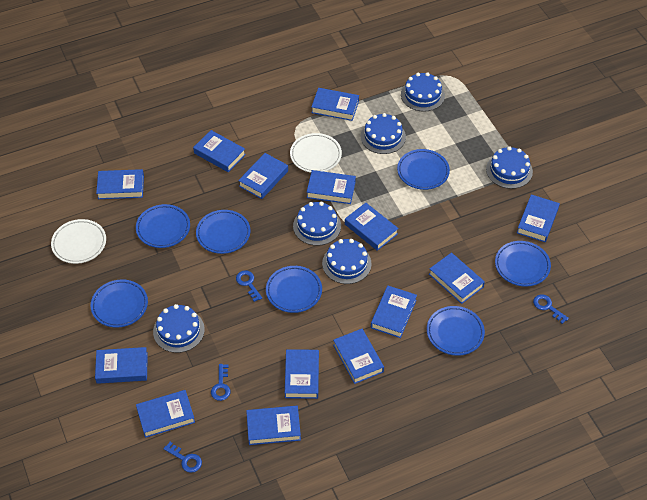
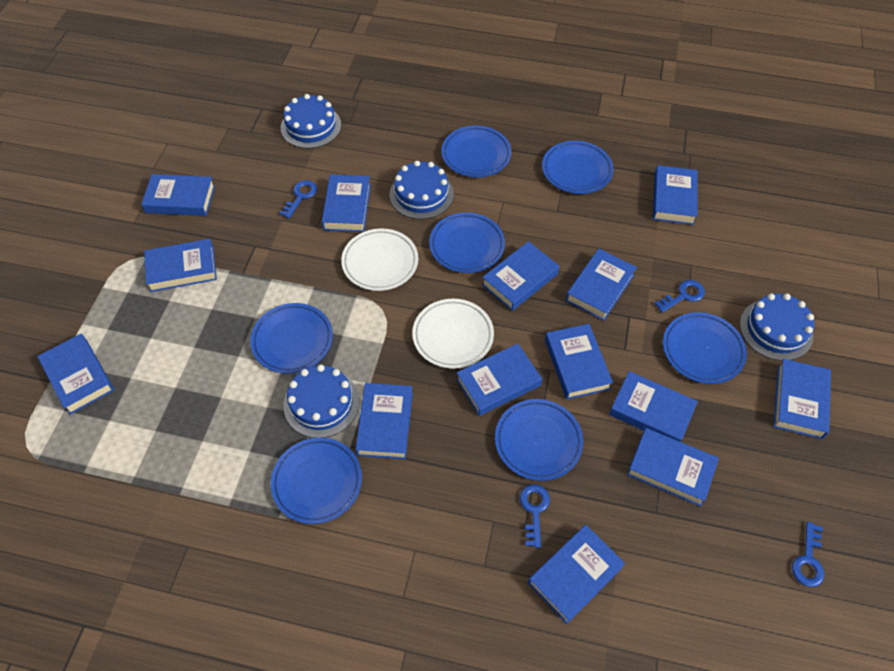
blue cake: [153,304,205,353] [293,202,341,246] [322,239,372,284] [361,113,406,154] [401,72,445,112] [486,146,533,189] = 6 -> [281,94,341,149] [284,365,360,438] [389,161,454,219] [740,293,814,361] = 4

